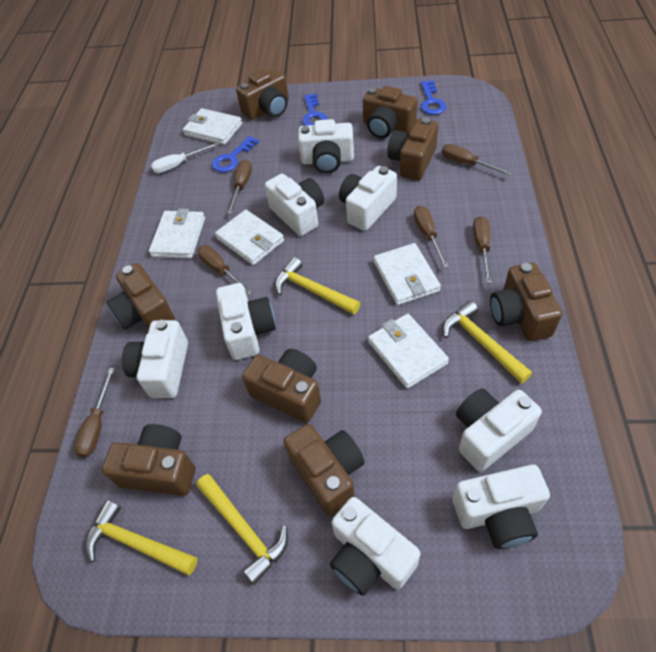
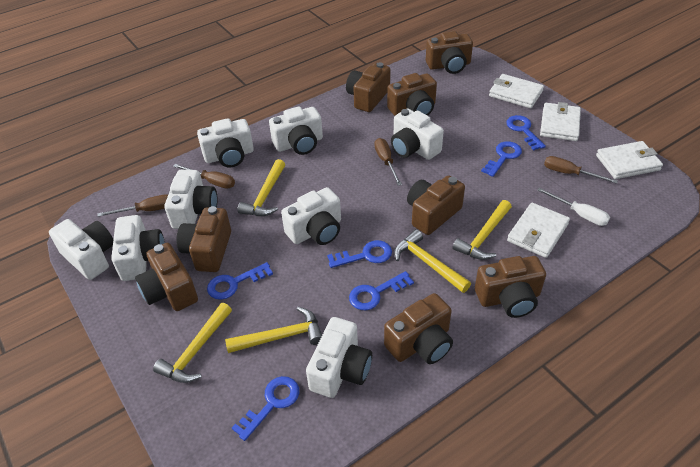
blue key: [212,136,259,173] [302,93,327,126] [421,80,446,115] = 3 -> [207,262,273,300] [232,376,300,441] [327,240,392,268] [349,271,414,310] [481,141,522,177] [506,115,546,151] = 6
brown screwdriver: [74,368,115,458] [198,245,252,295] [227,160,252,214] [414,206,449,268] [442,144,512,176] [473,216,492,283] = 6 -> [98,194,168,217] [173,164,235,189] [374,138,402,186] [544,156,618,184] = 4
white wallet: [149,208,205,259] [183,108,242,145] [215,210,284,265] [368,314,449,389] [374,243,441,305] = 5 -> [489,74,544,108] [507,203,570,258] [540,102,581,141] [596,141,663,179] = 4
yellow hammer: [86,500,198,575] [196,474,288,585] [275,257,360,315] [443,300,532,384] = 4 -> [153,303,232,383] [225,307,322,353] [237,159,285,216] [394,229,471,293] [452,200,512,260] = 5

